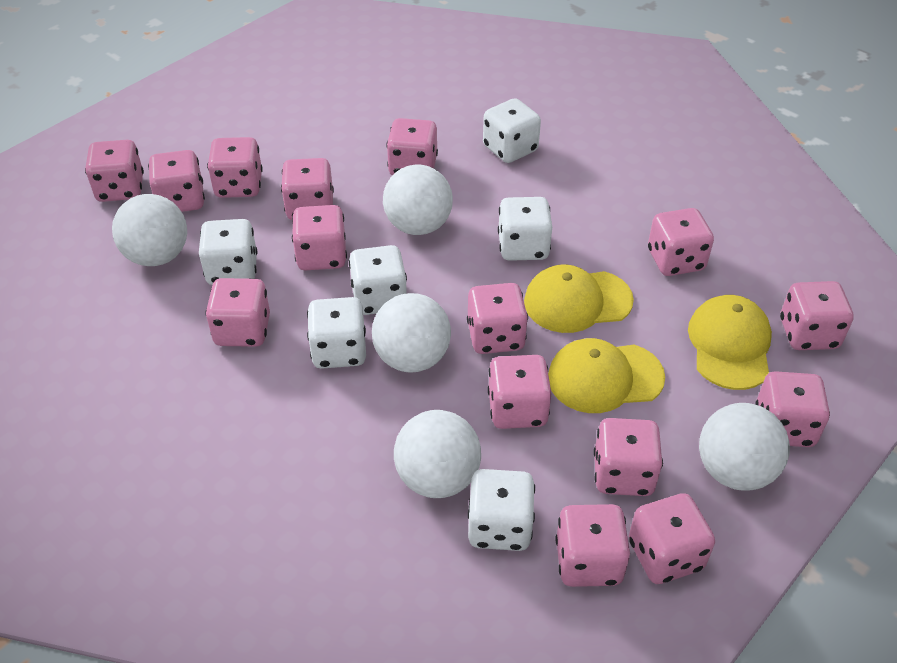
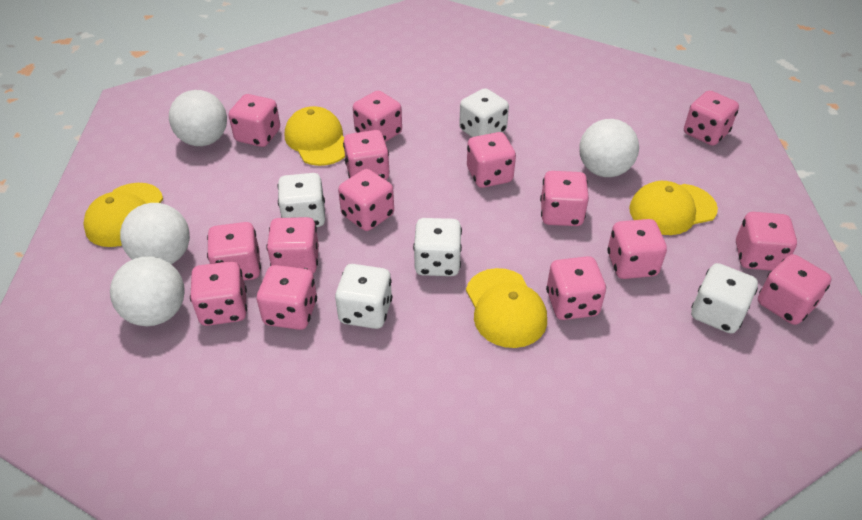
white ball: [112,194,187,266] [372,293,451,373] [383,165,453,235] [394,410,481,498] [699,403,790,491] = 5 -> [110,256,185,326] [120,203,190,264] [169,90,227,146] [579,119,639,177] = 4
white dice: [199,219,257,285] [307,297,366,368] [349,245,407,315] [468,469,535,551] [483,98,541,163] [498,197,552,261] = 6 -> [277,173,325,227] [335,264,392,329] [413,218,462,276] [459,88,509,137] [691,263,758,333] = 5
yellow cap: [524,265,634,333] [548,338,665,413] [688,295,772,390] = 3 -> [83,183,163,247] [285,106,345,166] [466,268,547,348] [629,181,718,235] = 4

